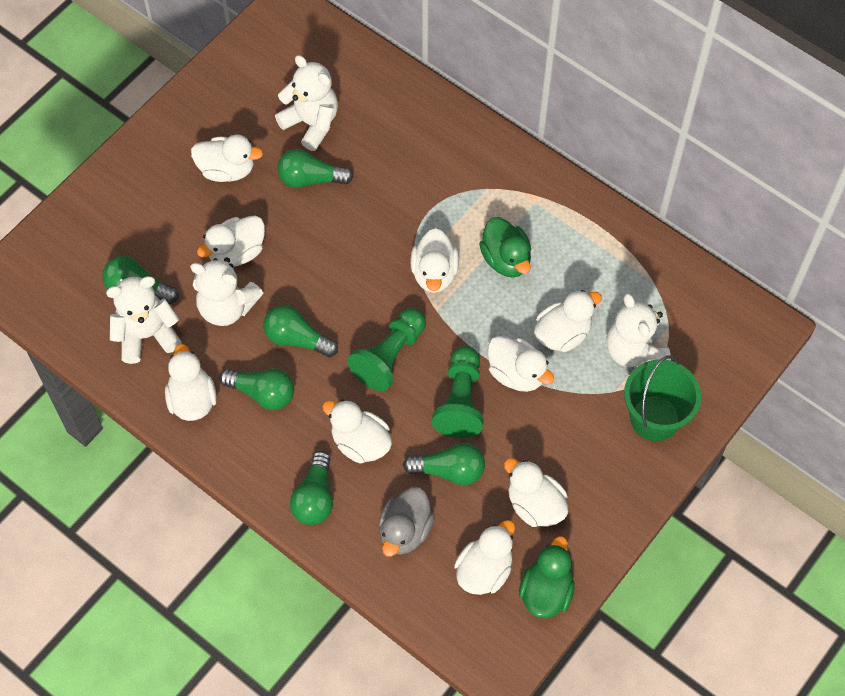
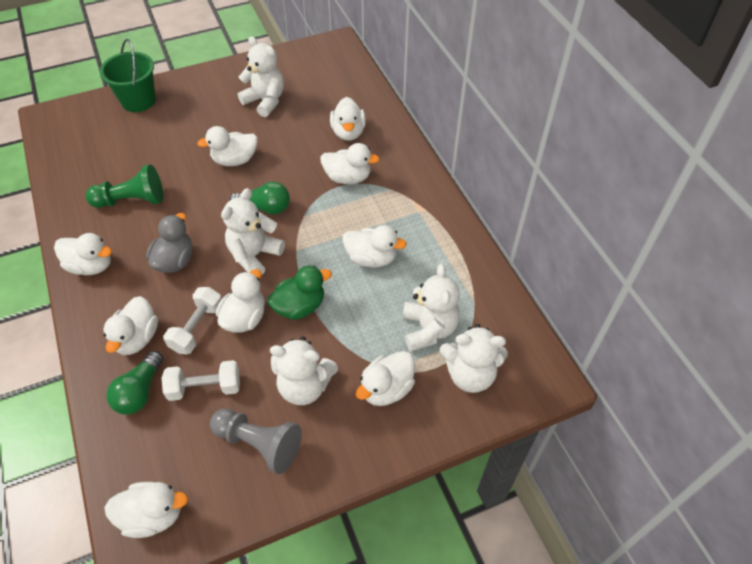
green duck: [479,217,531,278] [519,536,575,618] = 2 -> [267,266,332,320] = 1
green light bulb: [102,256,179,304] [219,369,294,410] [263,305,338,357] [278,149,353,188] [290,451,333,525] [403,443,485,485] = 6 -> [106,351,163,415] [229,182,290,214] = 2
green pawn: [347,308,426,392] [432,346,484,438] = 2 -> [86,164,163,208] = 1
grey pawn: none = 0 -> [210,409,302,474] = 1
white dumbbell: none = 0 -> [162,360,240,401] [163,287,222,354] = 2
white teddy bear: [106,276,182,364] [190,258,263,326] [275,55,338,151] [607,293,671,367] = 4 -> [221,188,285,275] [238,36,284,117] [270,336,338,405] [403,264,460,351] [440,324,508,393] = 5

